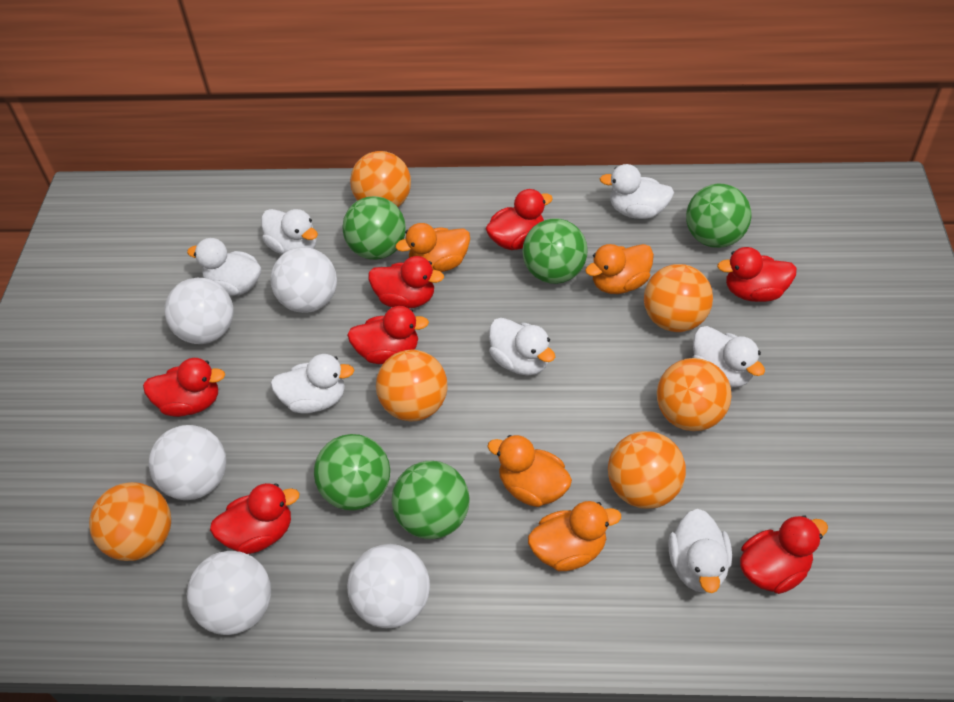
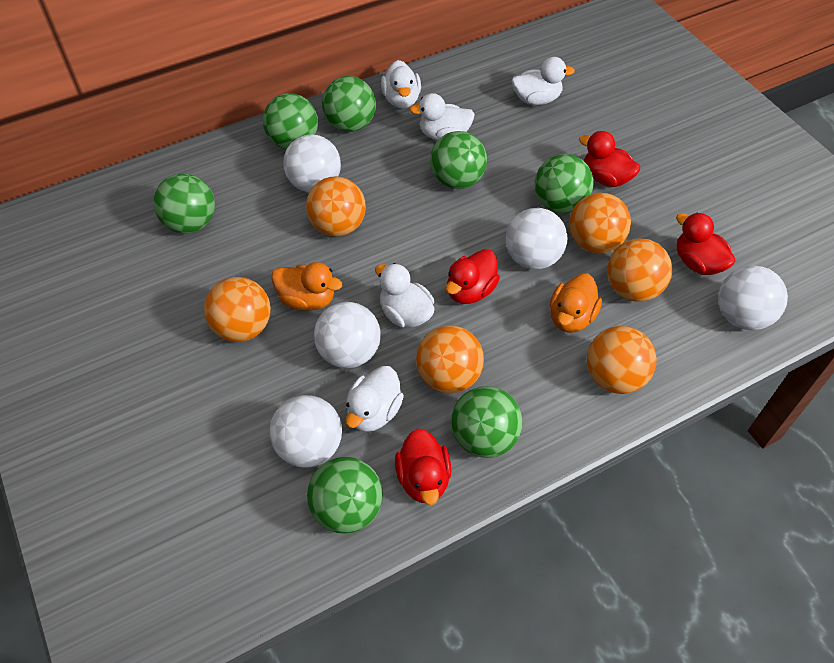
green ball: [314,434,390,511] [342,196,406,260] [391,461,470,539] [522,218,588,284] [686,184,752,248] = 5 -> [153,173,215,234] [263,93,318,149] [307,457,383,534] [322,76,376,132] [430,131,487,189] [451,386,523,458] [534,154,593,213] = 7
orange duck: [395,223,470,272] [487,435,572,507] [528,501,621,571] [585,244,654,294] = 4 -> [271,262,343,310] [550,274,602,333] = 2
red duck: [143,358,225,417] [210,483,299,554] [347,306,429,364] [368,256,444,309] [486,189,553,250] [717,247,797,302] [740,515,828,594] = 7 -> [395,428,451,505] [446,249,500,304] [579,131,640,187] [676,212,736,275] = 4
white duck: [187,238,261,296] [261,209,318,254] [270,354,354,414] [489,318,555,375] [600,164,674,219] [668,509,732,593] [692,326,765,387] = 7 -> [345,366,404,432] [375,263,435,327] [381,60,421,108] [409,93,475,140] [512,57,575,105] = 5

